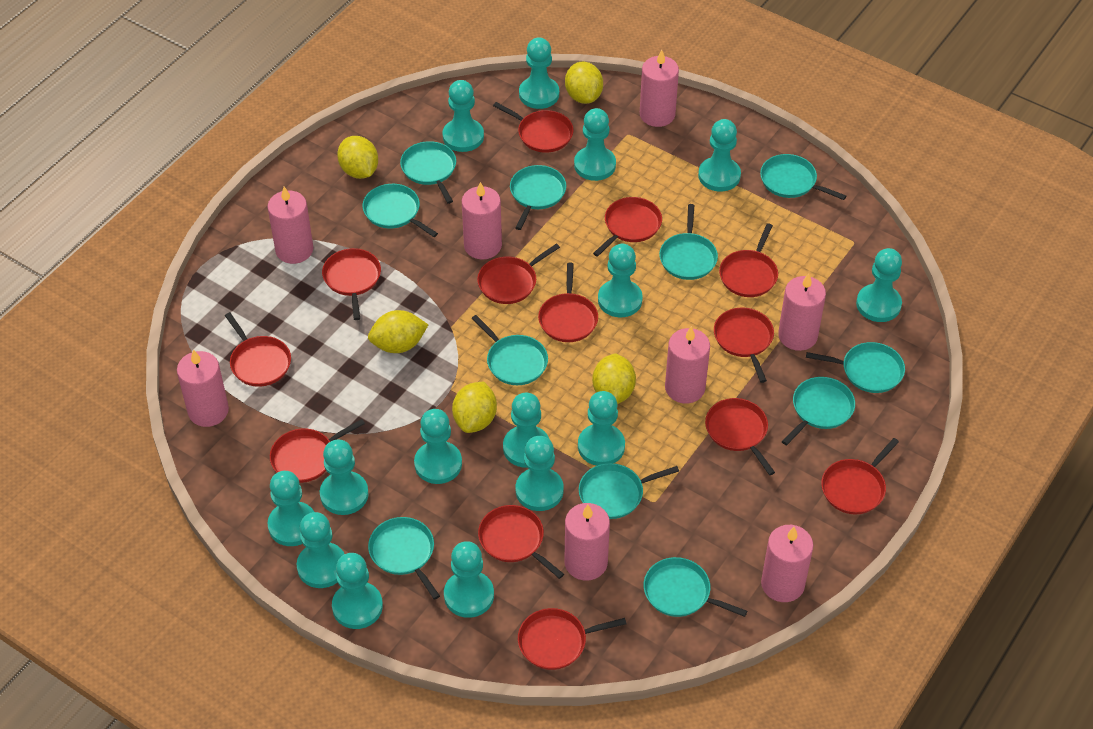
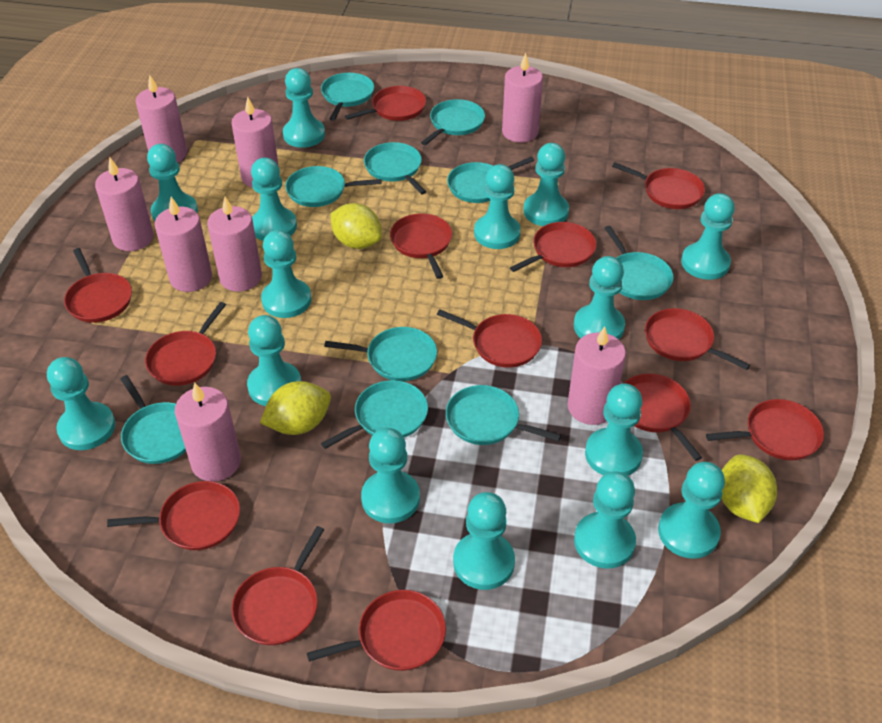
turquoise pan: [362,184,438,237] [368,517,440,600] [400,141,456,204] [471,315,548,385] [510,165,566,230] [579,463,679,519] [644,557,747,617] [659,204,718,280] [760,154,846,200] [782,377,855,445] [806,342,905,393] = 11 -> [120,375,186,464] [285,166,382,207] [321,73,374,121] [321,380,428,449] [324,327,437,381] [364,142,426,194] [421,99,485,145] [446,385,561,445] [447,156,535,203] [605,226,674,300] = 10
yellow lemon: [337,136,378,179] [368,310,428,353] [452,382,497,433] [565,62,603,104] [592,353,636,404] = 5 -> [260,381,331,435] [331,203,382,249] [721,454,777,523] = 3

